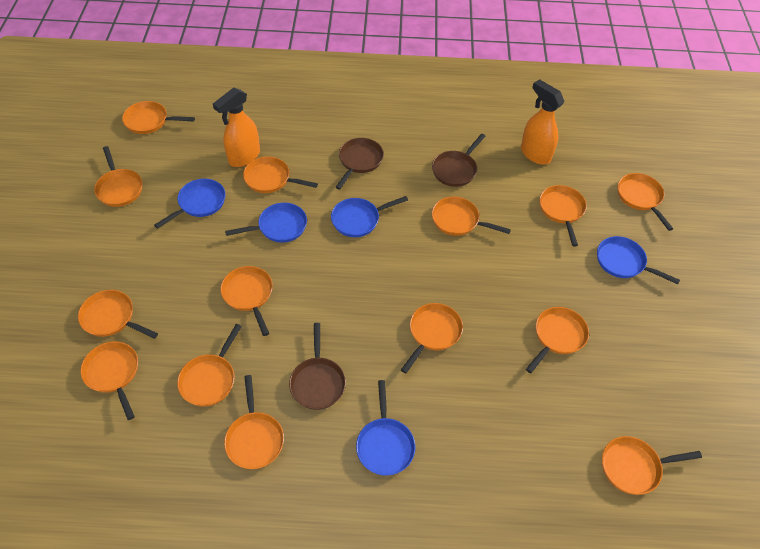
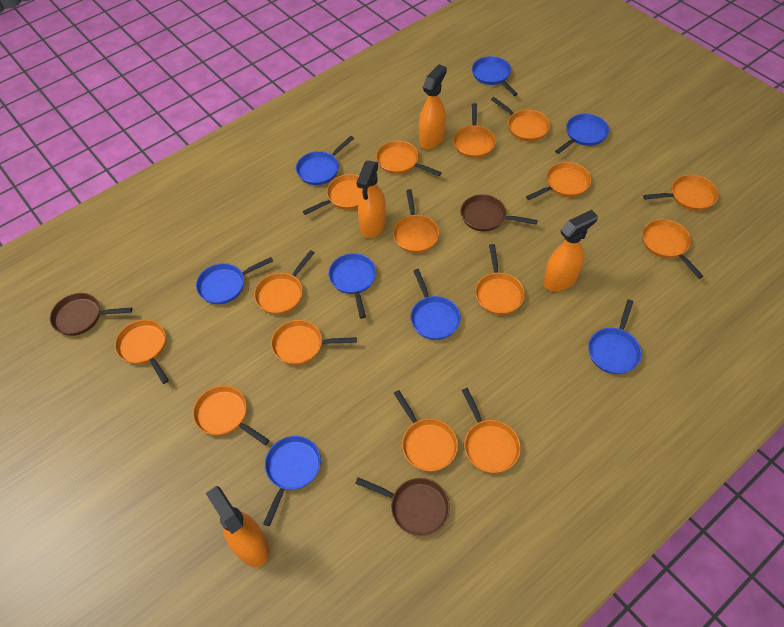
blue pan: [154,179,226,229] [225,203,307,243] [331,196,408,237] [356,380,415,476] [597,236,680,284] = 5 -> [196,257,273,304] [263,436,321,526] [296,136,354,185] [328,253,376,319] [410,269,461,340] [472,56,518,96] [555,114,609,154] [588,300,642,374] = 8
orange pan: [78,290,158,339] [80,341,138,420] [94,146,142,207] [122,101,195,134] [177,324,242,407] [220,266,273,336] [224,375,284,469] [243,157,318,193] [401,303,463,373] [432,197,511,236] [526,307,589,373] [539,185,587,246] [602,436,702,495] [618,173,673,231] = 14 -> [115,319,169,384] [193,386,269,445] [254,250,314,314] [271,320,357,365] [303,174,363,215] [376,141,442,176] [393,189,439,253] [394,390,458,471] [453,103,496,158] [462,388,521,473] [475,244,525,315] [491,97,550,141] [526,162,591,200] [642,219,703,279] [643,175,718,211] = 15
orange spray bottle: [213,88,260,167] [521,79,565,165] = 2 -> [206,486,269,567] [356,160,386,238] [419,64,447,149] [543,210,598,291] = 4

